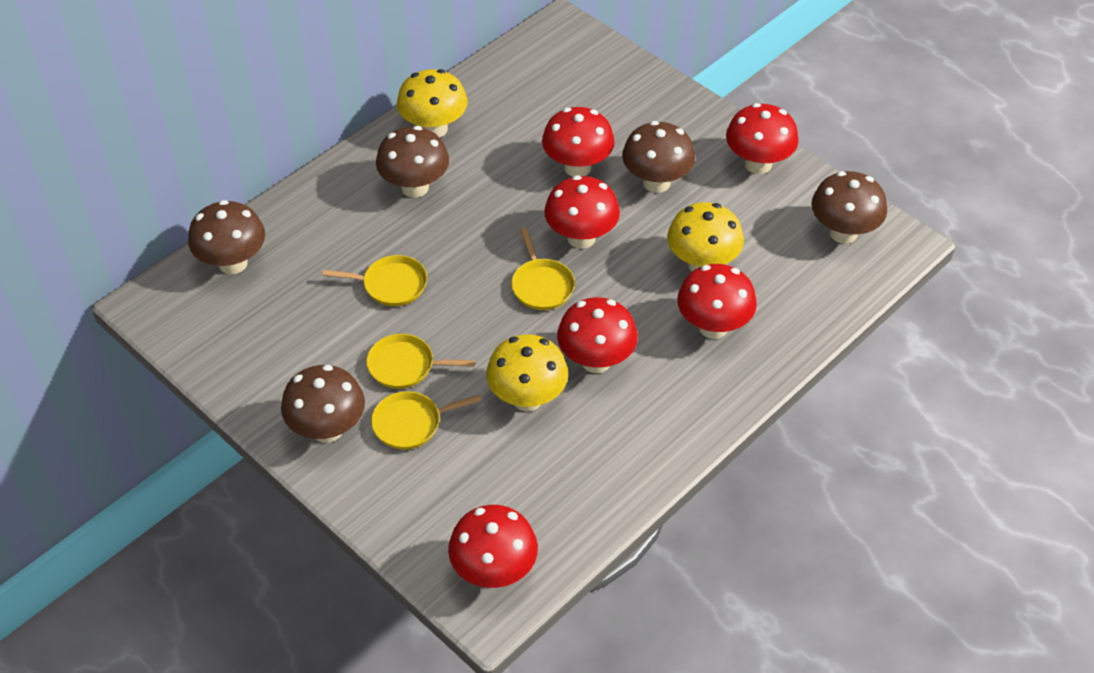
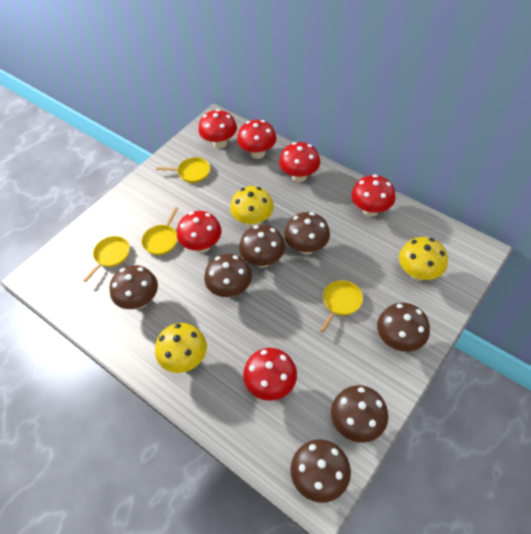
brown mushroom: [188,200,265,274] [281,365,365,443] [376,126,449,198] [622,121,695,193] [811,171,887,244] = 5 -> [109,265,158,309] [204,254,252,297] [239,225,285,268] [284,212,330,255] [290,439,351,503] [331,385,388,443] [377,303,430,352] = 7

